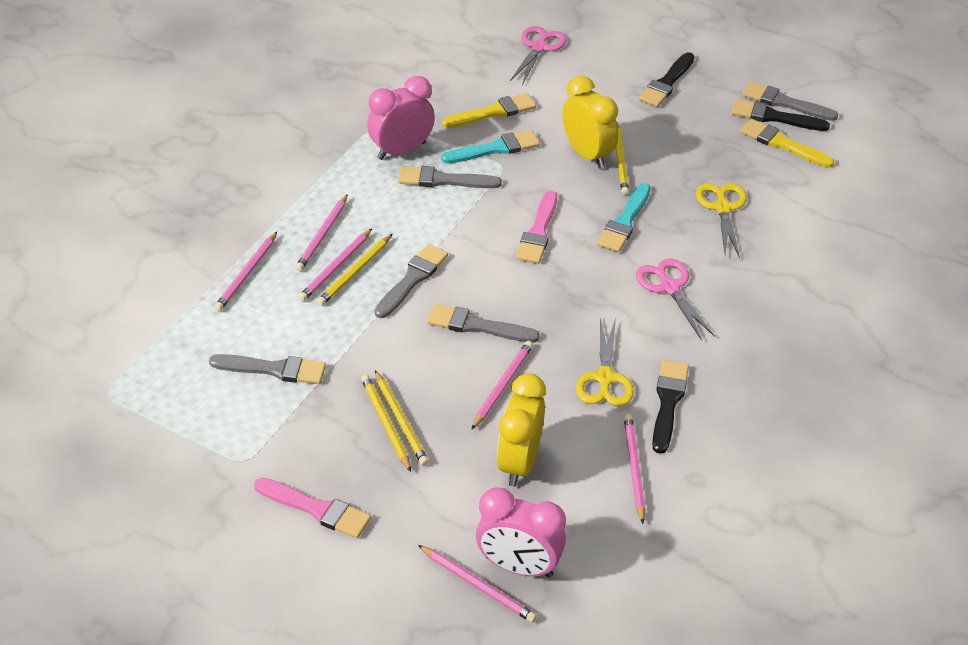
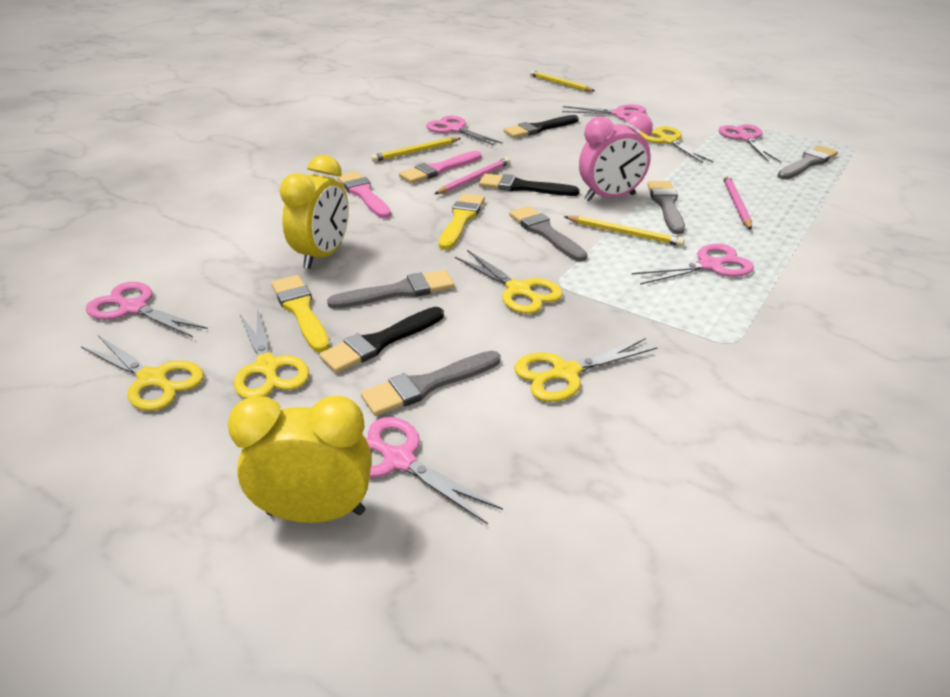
pink clock: [367,76,435,160] [476,487,566,577] = 2 -> [579,112,653,201] = 1
pink pencil: [214,232,277,311] [295,194,348,271] [298,229,372,301] [418,545,537,623] [471,341,533,430] [624,414,645,524] = 6 -> [434,157,510,194] [723,175,752,230] = 2
pink scissors: [510,26,567,85] [636,258,715,340] = 2 -> [86,282,208,337] [365,417,503,524] [426,116,503,146] [562,105,646,121] [632,244,754,285] [719,124,781,162] = 6
turquoise brush: [441,130,540,163] [597,183,651,252] = 2 -> none = 0
yellow pencil: [317,234,392,306] [361,374,411,472] [375,370,429,466] [616,121,629,195] = 4 -> [371,137,461,162] [530,70,595,91] [564,216,685,246] = 3
yellow scissors: [576,318,634,406] [696,183,747,258] = 2 -> [81,335,204,411] [234,308,309,399] [455,250,563,314] [514,338,658,402] [639,126,714,163] = 5

